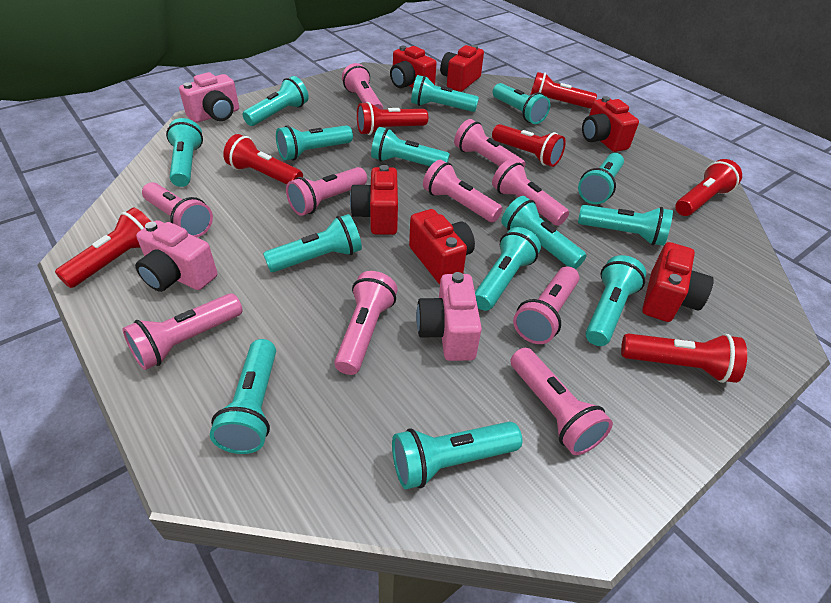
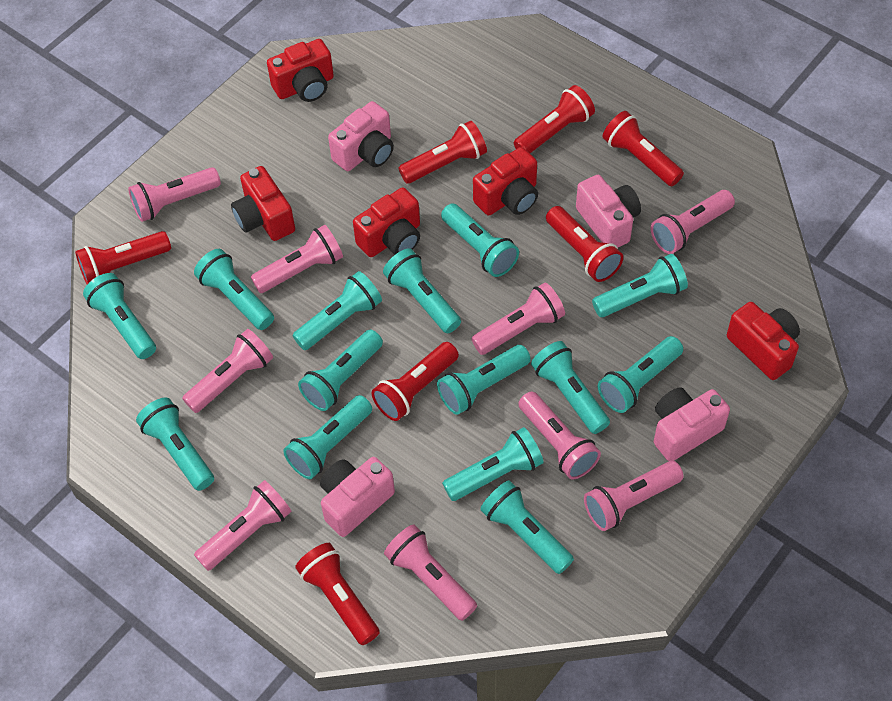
pink camera: [135,220,217,292] [179,72,239,123] [416,272,482,361] = 3 -> [320,457,395,537] [328,101,394,171] [576,175,641,248] [654,387,730,461] = 4
pink flashlight: [122,293,243,370] [142,182,213,237] [286,167,367,216] [334,271,398,375] [342,63,383,110] [423,160,503,222] [454,119,525,167] [492,159,569,226] [511,348,613,455] [513,266,580,344] = 10 -> [128,167,221,222] [182,329,273,413] [194,480,292,571] [251,225,343,293] [384,524,477,621] [471,283,565,355] [518,391,601,479] [584,461,684,531] [651,190,735,254] = 9
red camera: [350,165,398,235] [390,46,437,88] [409,209,475,284] [440,45,484,92] [582,96,639,152] [642,242,714,322] = 6 -> [231,166,295,241] [267,39,334,102] [353,187,420,257] [473,147,538,216] [727,302,800,380] = 5

